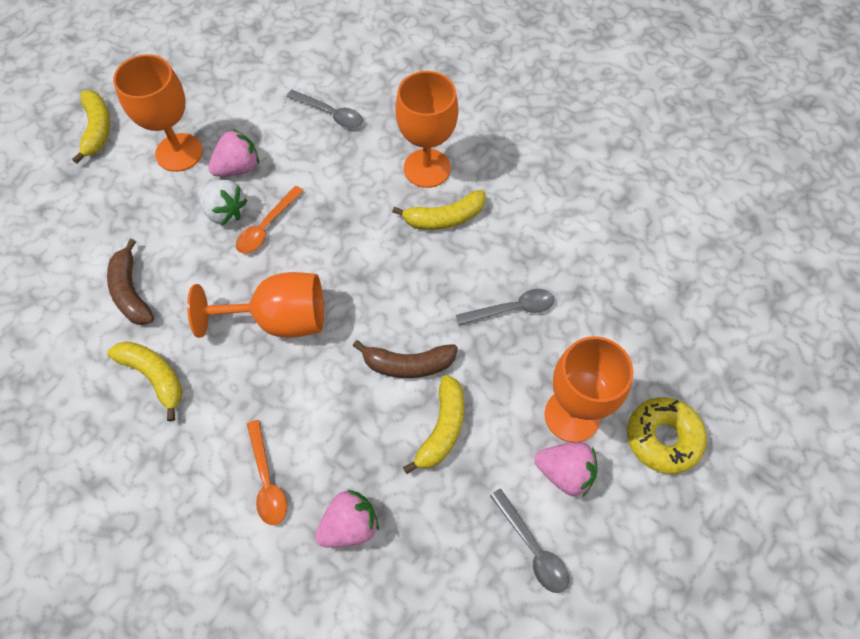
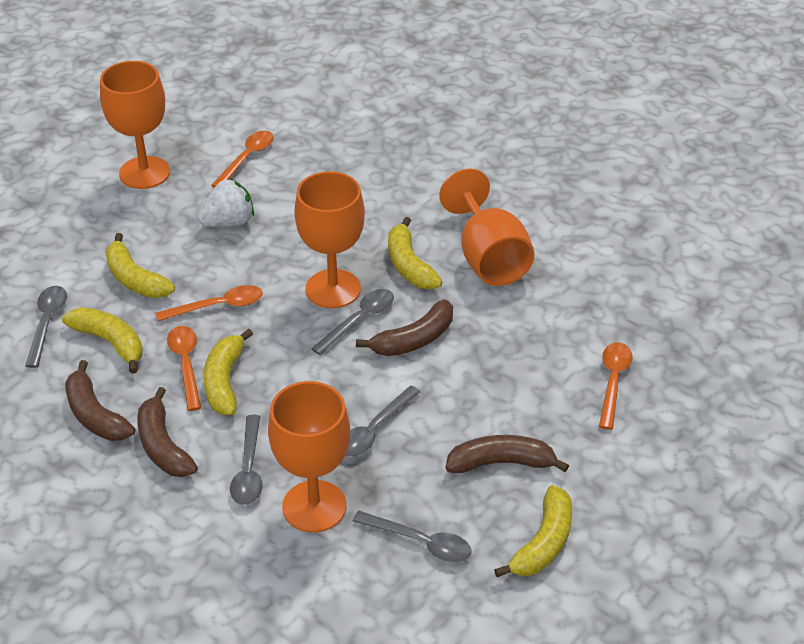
brown banana: [107,239,154,325] [353,340,458,378] = 2 -> [65,360,136,441] [137,387,198,477] [356,300,453,356] [445,435,569,473] = 4
grey spoon: [286,90,363,128] [456,289,554,325] [490,489,569,593] = 3 -> [25,286,67,368] [230,415,263,505] [311,289,394,355] [345,386,420,457] [353,511,472,562] = 5
orange spoon: [236,186,304,254] [247,420,287,525] = 2 -> [156,285,263,322] [167,326,201,411] [211,131,274,188] [599,342,632,430] = 4
pink strawberry: [208,129,259,176] [315,489,379,548] [534,442,597,496] = 3 -> none = 0
yellow banana: [72,90,110,164] [107,341,183,422] [392,190,486,230] [403,375,464,474] = 4 -> [62,307,143,374] [105,233,175,298] [203,329,253,415] [388,217,442,289] [494,485,572,577] = 5
yellow donut: [627,397,707,474] = 1 -> none = 0

